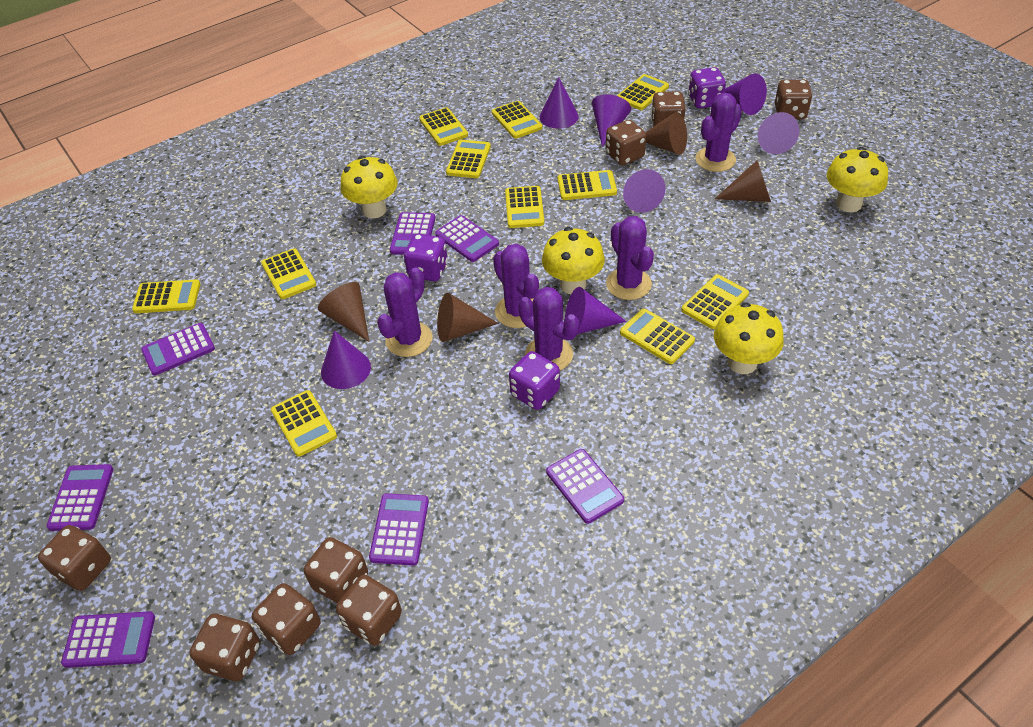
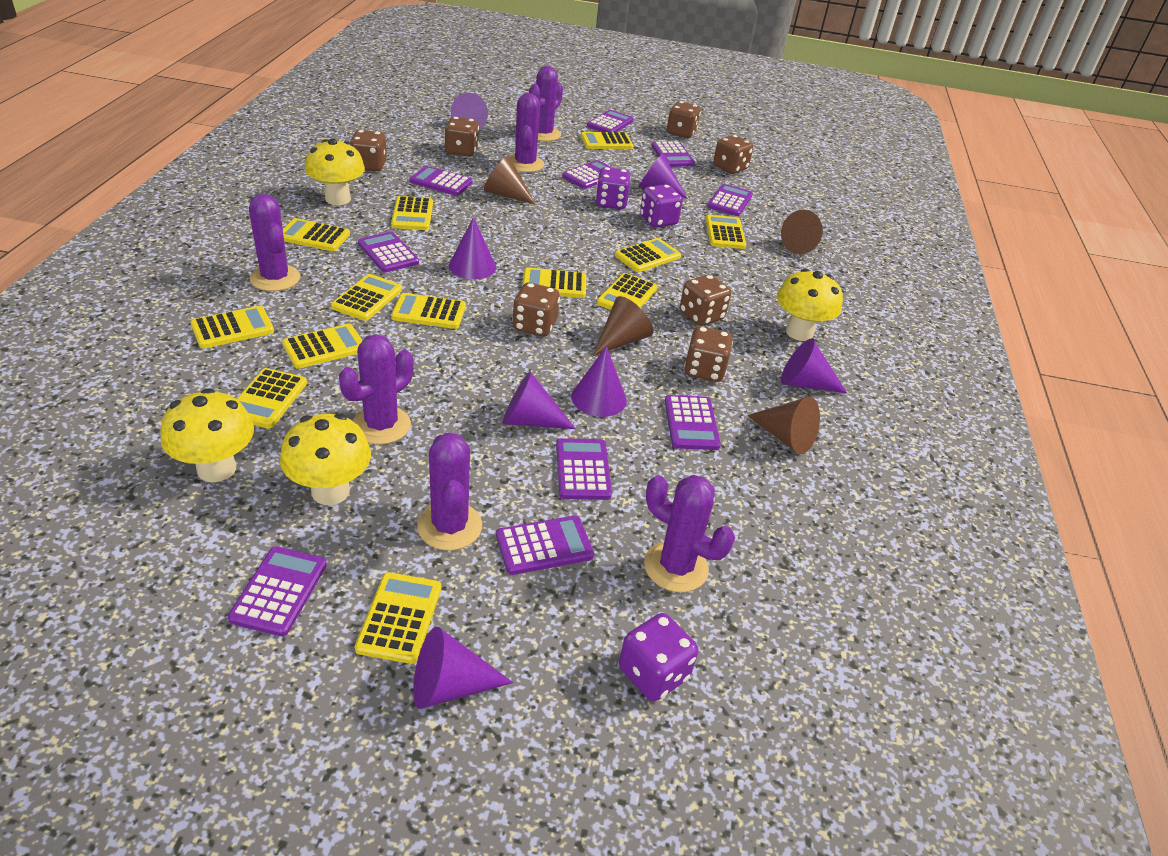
brown dice: [38,525,111,591] [189,613,260,681] [252,583,321,655] [304,537,368,603] [336,575,402,646] [606,120,646,165] [651,91,686,127] [775,80,812,119] = 8 -> [350,130,387,171] [444,117,479,157] [512,283,560,336] [667,101,701,138] [680,274,731,326] [684,326,733,382] [713,135,753,174] = 7
purple cactus: [377,268,433,357] [493,244,539,328] [518,287,579,370] [606,216,654,300] [695,92,742,172] = 5 -> [249,194,300,291] [339,334,414,445] [417,432,482,550] [510,93,544,172] [529,66,563,141] [644,475,735,592] = 6
purple calculator: [47,464,113,531] [61,611,155,668] [141,323,215,376] [369,493,429,566] [390,212,435,255] [435,215,499,262] [546,449,624,524] = 7 -> [228,546,327,636] [358,232,419,273] [410,166,472,196] [496,516,594,575] [556,438,612,500] [562,160,612,189] [587,110,634,132] [651,141,695,167] [665,395,721,450] [707,184,753,216] = 10
yellow calculator: [132,279,200,313] [261,248,316,299] [271,390,337,457] [419,107,468,146] [446,139,491,178] [492,101,542,139] [505,186,544,228] [558,170,617,200] [617,74,669,110] [620,309,695,364] [681,274,749,329] = 11 -> [190,306,274,349] [237,368,307,429] [282,324,362,369] [283,218,350,251] [331,274,402,321] [355,572,441,664] [391,196,433,230] [391,293,466,329] [522,267,586,298] [580,132,633,149] [597,273,657,310] [615,238,681,272] [705,215,746,249] = 13

